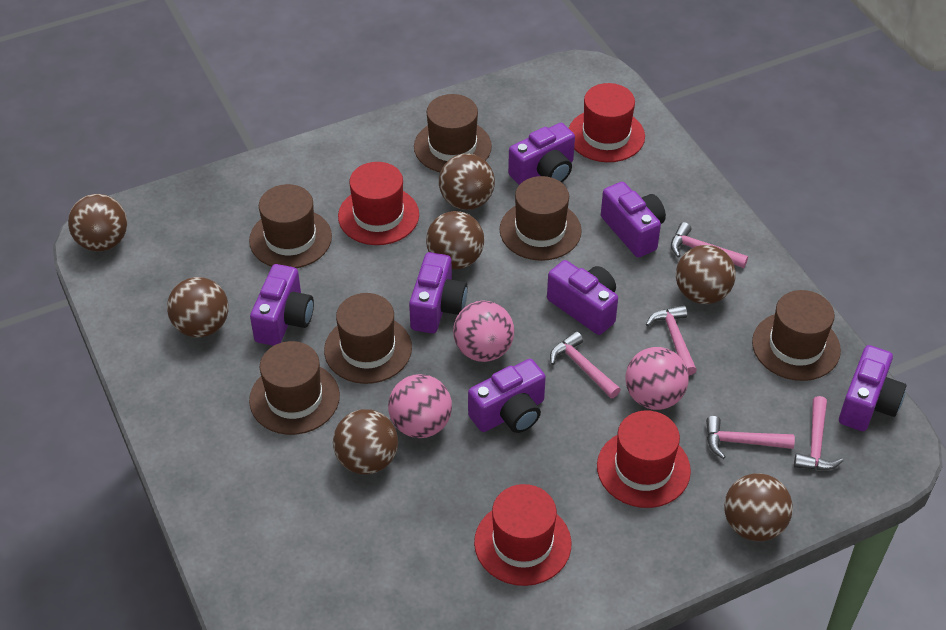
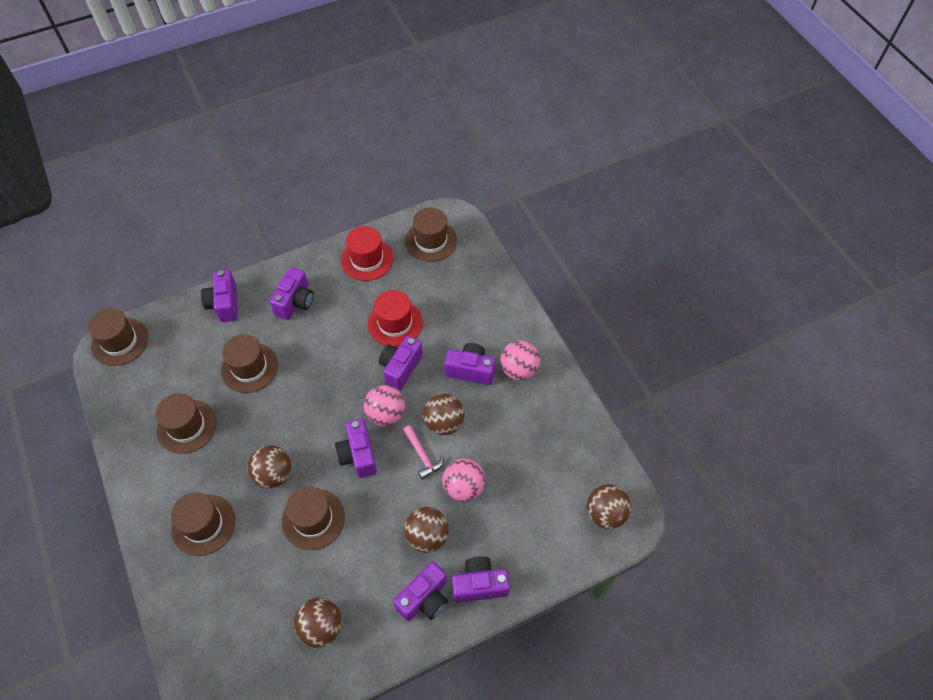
brown ball: [68,194,127,251] [167,277,228,337] [333,409,398,474] [426,211,484,269] [439,154,495,210] [676,245,736,304] [724,473,793,541] = 7 -> [247,445,292,488] [294,598,342,648] [404,507,449,553] [423,394,465,435] [586,484,631,529] = 5
pink hammer: [550,331,621,398] [646,305,697,375] [671,222,748,268] [706,416,795,459] [794,396,843,470] = 5 -> [403,425,444,480] = 1
red hat: [338,162,419,245] [474,484,571,586] [569,83,645,162] [597,411,691,508] = 4 -> [341,226,393,281] [368,290,423,347] = 2

